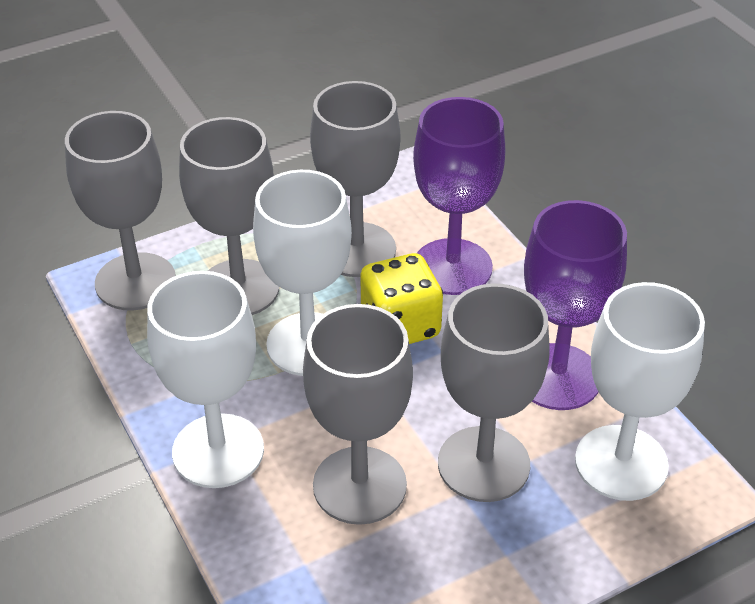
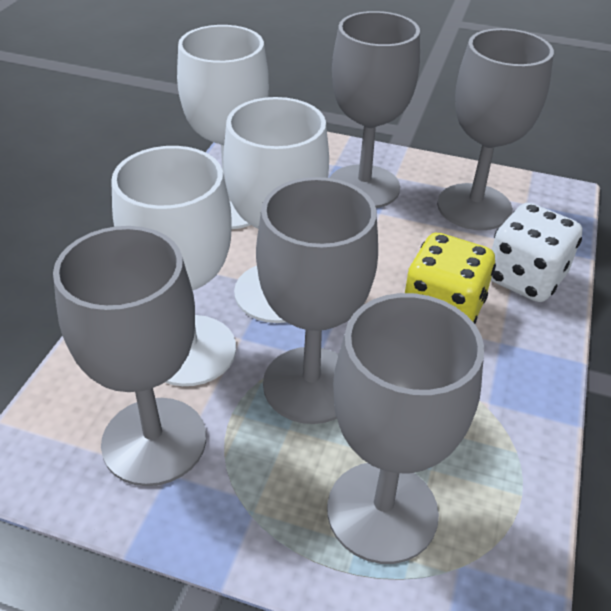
purple goblet: [413,97,506,295] [524,200,627,410] = 2 -> none = 0
white dice: none = 0 -> [491,203,582,302] = 1

